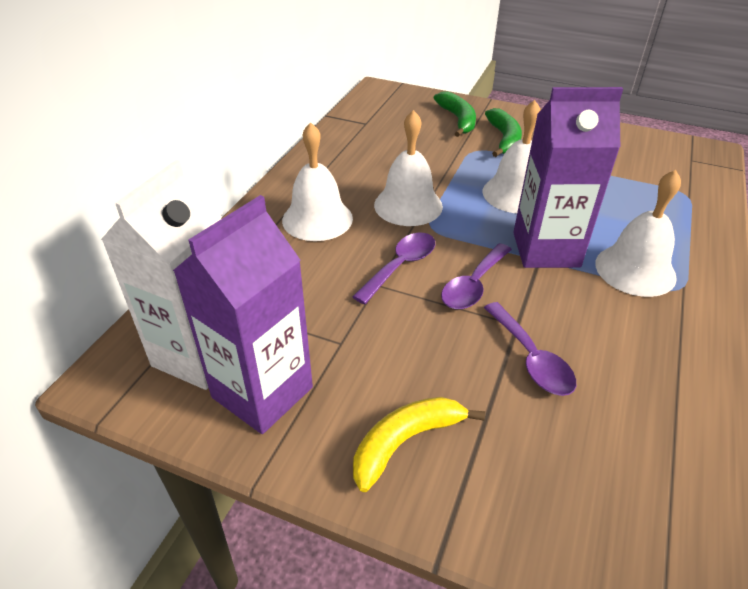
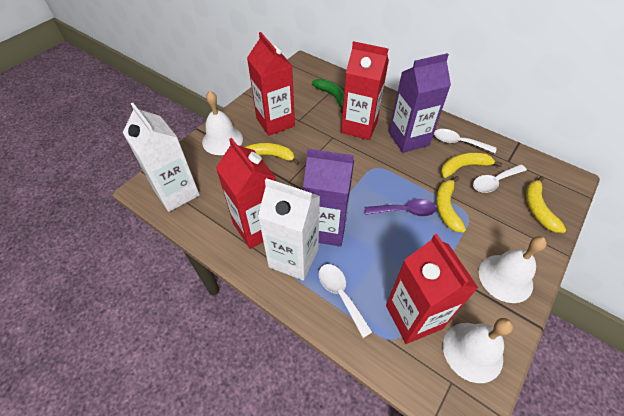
green banana: [434,91,476,137] [485,108,522,157] = 2 -> [312,79,344,113] = 1
purple spoon: [352,233,435,304] [441,243,512,309] [484,302,576,396] = 3 -> [365,199,436,216] = 1
red carton: none = 0 -> [216,138,276,249] [247,32,295,136] [341,41,389,140] [386,234,478,344] = 4
white bell: [282,122,353,241] [374,110,443,226] [483,100,541,213] [595,170,681,297] = 4 -> [202,91,243,155] [443,318,513,383] [479,236,547,303] = 3
white carton: [101,160,222,390] = 1 -> [122,103,200,212] [258,178,320,281] = 2
white spoon: none = 0 -> [319,264,372,338] [434,129,497,153] [473,164,527,193] = 3
yellow banana: [353,397,485,492] = 1 -> [245,143,300,165] [436,176,466,233] [441,152,503,178] [526,176,566,233] = 4

